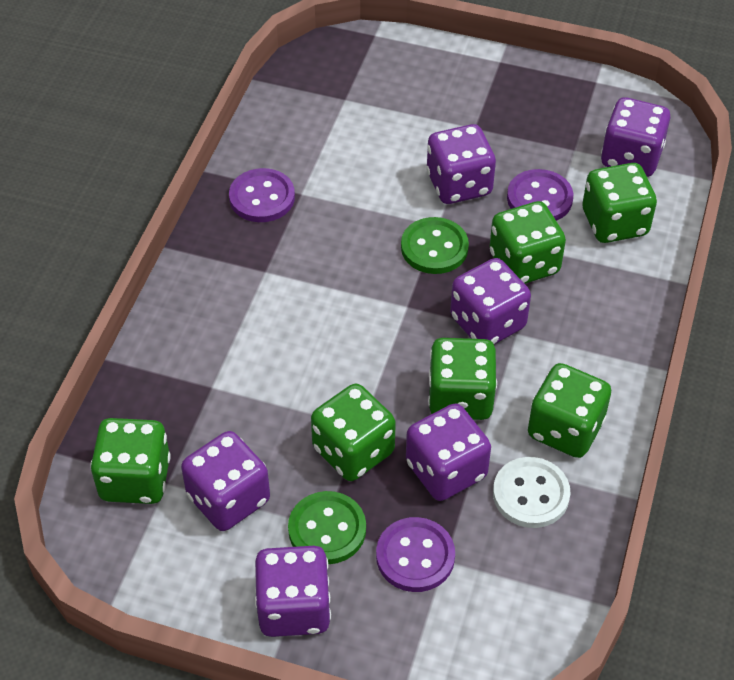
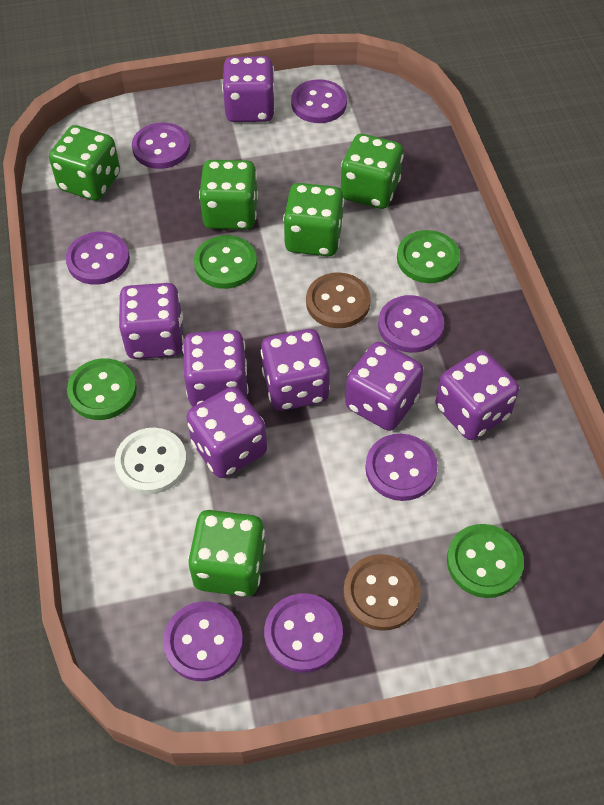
brown button: none = 0 -> [306,272,371,328] [343,554,421,631] = 2
green button: [288,491,366,564] [401,217,469,274] = 2 -> [67,358,137,420] [194,235,257,289] [397,230,460,283] [447,524,524,598] = 4
green dice: [90,418,171,504] [311,384,396,481] [428,338,497,420] [489,201,566,284] [528,363,611,458] [582,163,657,243] = 6 -> [49,125,120,201] [188,510,266,597] [199,160,258,230] [283,183,344,256] [341,134,404,209] = 5
purple button: [229,168,295,222] [376,517,455,592] [507,169,573,221] = 3 -> [66,232,130,285] [132,122,190,169] [163,601,243,681] [264,593,343,673] [291,79,347,123] [365,434,438,501] [378,295,444,353] = 7
purple dice: [181,431,270,531] [255,546,331,637] [406,404,491,501] [426,124,496,204] [450,258,531,344] [601,97,670,177] = 6 -> [119,283,184,359] [182,330,248,407] [187,387,267,478] [222,56,275,122] [261,329,330,411] [345,342,424,431] [435,350,519,440] = 7

